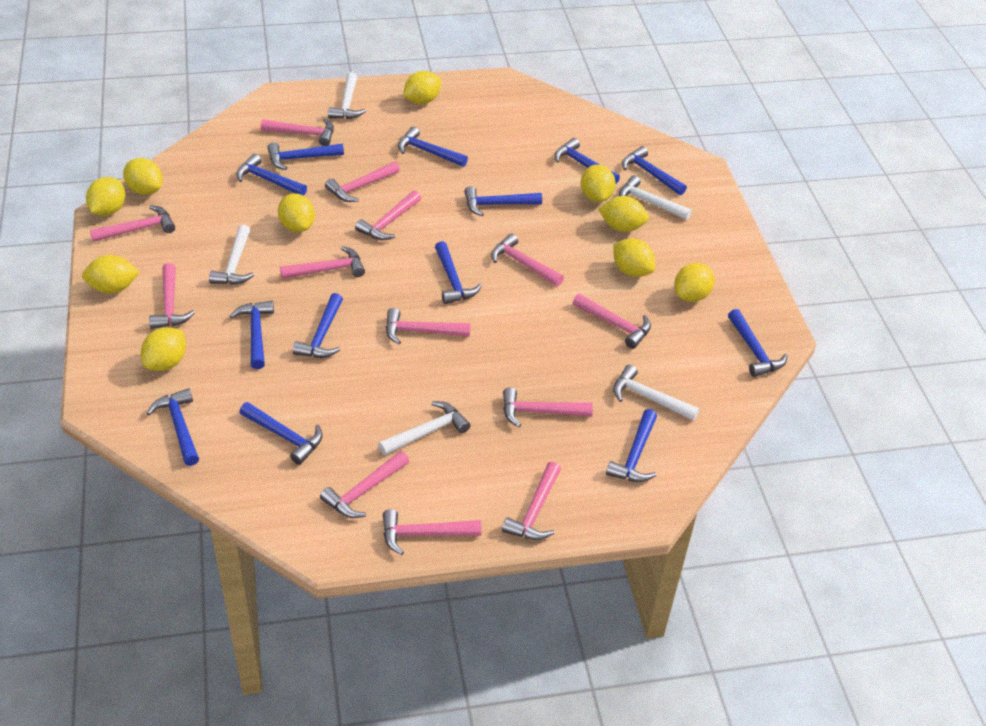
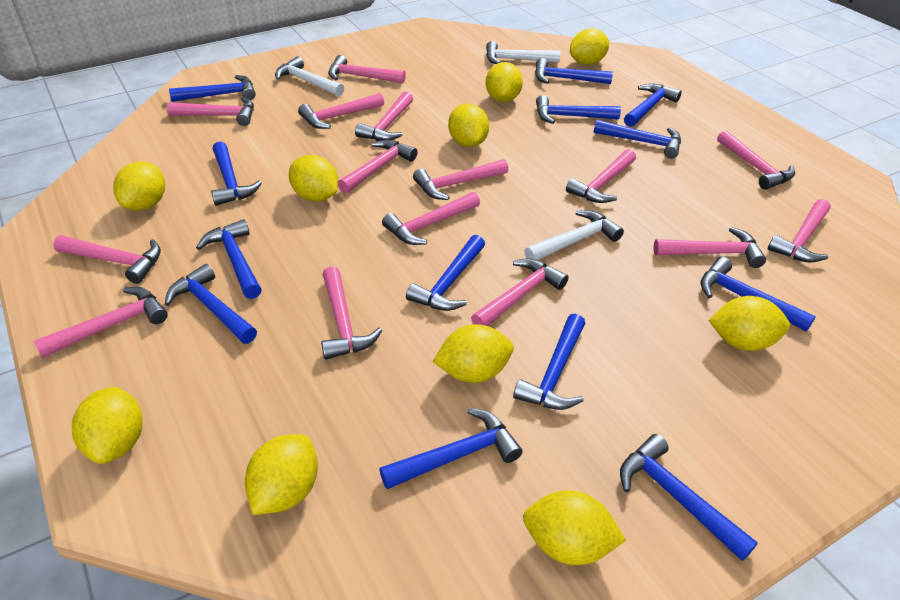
pink hammer: [90,205,175,242] [149,263,195,329] [261,118,334,146] [280,246,365,279] [320,451,409,518] [325,162,400,202] [355,191,421,240] [383,509,481,555] [386,308,471,344] [491,233,564,286] [502,462,561,540] [503,387,593,427] [573,294,651,349] = 13 -> [34,287,168,358] [53,235,161,284] [167,97,254,126] [298,93,384,129] [321,267,382,360] [328,55,406,83] [338,140,418,194] [355,91,413,141] [382,192,480,245] [413,159,508,200] [471,258,569,326] [566,149,636,203] [653,227,766,268] [717,130,795,190] [768,199,830,263] = 15
white hammer: [209,225,254,285] [328,72,366,119] [378,401,471,456] [613,365,699,421] [619,175,692,220] = 5 -> [275,57,344,96] [486,41,560,64] [524,210,624,260] = 3

